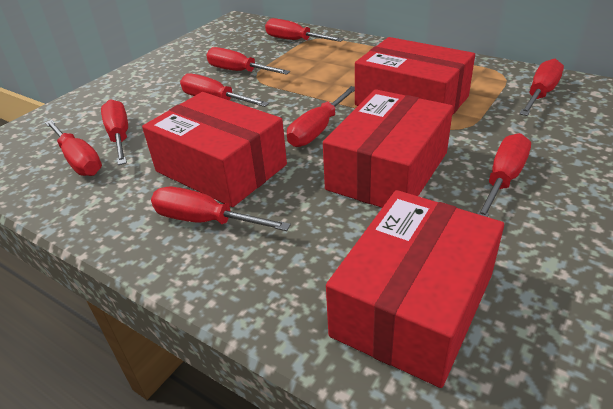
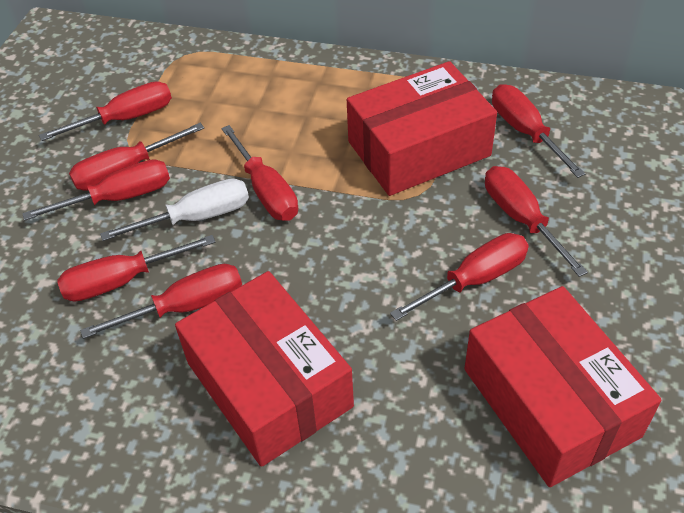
red box: [142,92,287,207] [323,89,453,208] [326,190,504,388] [355,37,475,115] = 4 -> [175,271,354,467] [347,61,497,196] [464,286,661,487] = 3
white screwdriver: none = 0 -> [100,178,249,241] = 1

